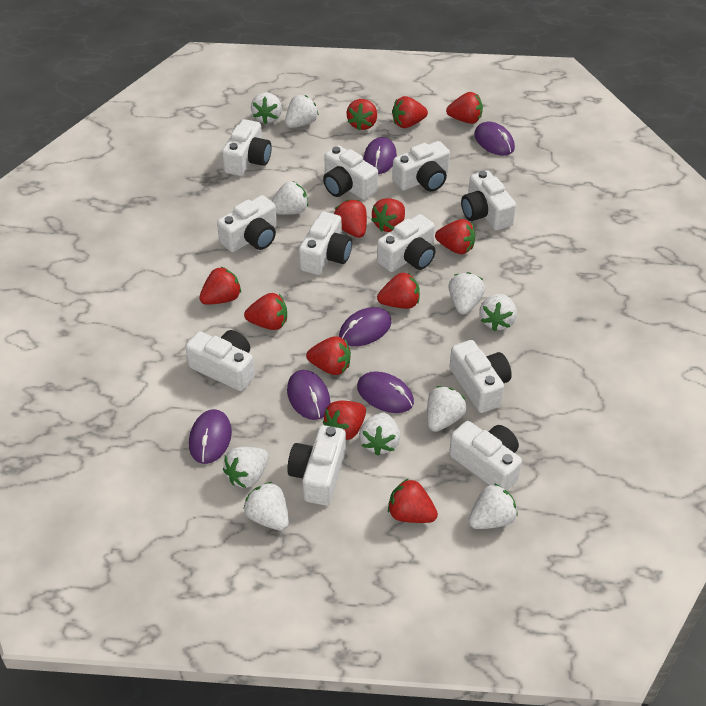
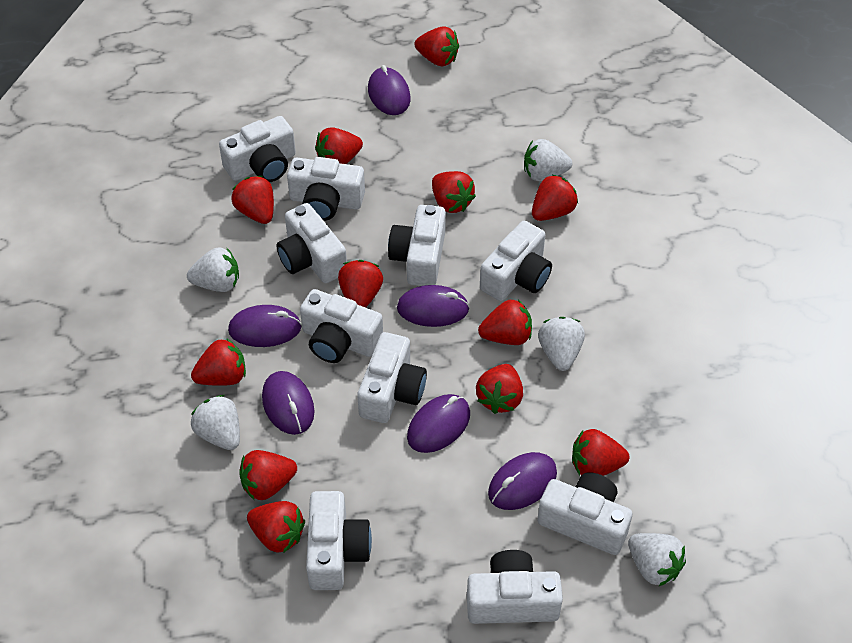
white camera: [185,330,255,391] [217,195,277,252] [222,119,272,176] [287,425,346,506] [299,212,352,275] [323,145,378,200] [377,214,436,272] [392,141,450,192] [449,340,512,413] [449,421,522,491] [461,170,516,231] = 11 -> [219,116,296,182] [277,203,347,283] [287,157,365,221] [300,289,383,363] [306,491,372,590] [357,332,427,423] [388,205,446,286] [467,550,563,624] [480,221,552,301] [537,473,632,555] = 10
white strawberry: [223,447,268,488] [244,482,289,531] [251,92,282,124] [272,181,308,215] [285,95,319,128] [359,413,400,456] [427,386,466,432] [448,272,485,315] [469,483,518,529] [479,294,517,331] = 10 -> [187,247,239,292] [191,395,240,450] [524,139,572,181] [538,317,585,371] [628,533,686,587] = 5

